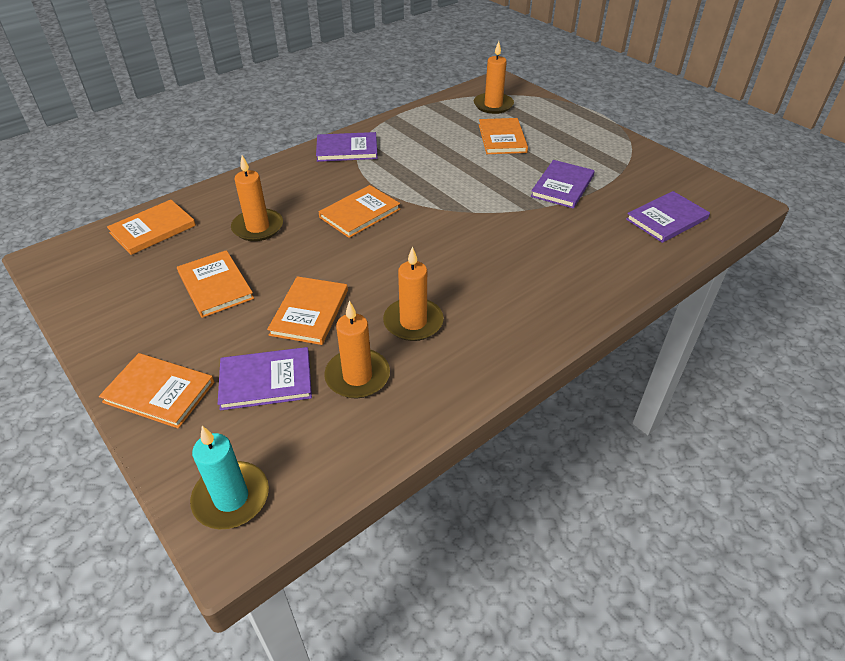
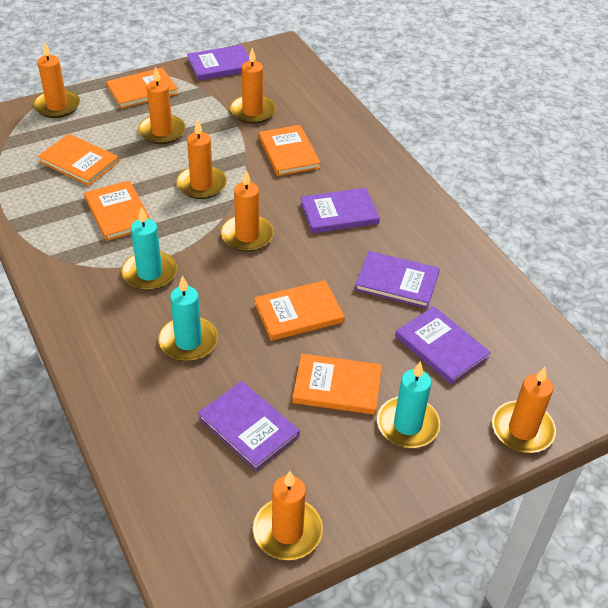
orange candle: [231,155,283,241] [324,300,390,399] [383,246,444,341] [474,41,514,114] = 4 -> [33,41,80,118] [138,67,185,144] [176,119,227,199] [221,170,274,252] [230,48,276,124] [253,471,323,560] [492,367,556,453] = 7
purple book: [218,347,312,411] [316,132,378,162] [531,160,595,209] [626,191,710,243] = 4 -> [187,45,250,81] [198,381,300,471] [300,188,380,233] [355,251,440,308] [395,306,491,385] = 5
turquoise candle: [190,426,269,529] = 1 -> [121,207,177,291] [158,276,218,361] [377,361,440,448] = 3

